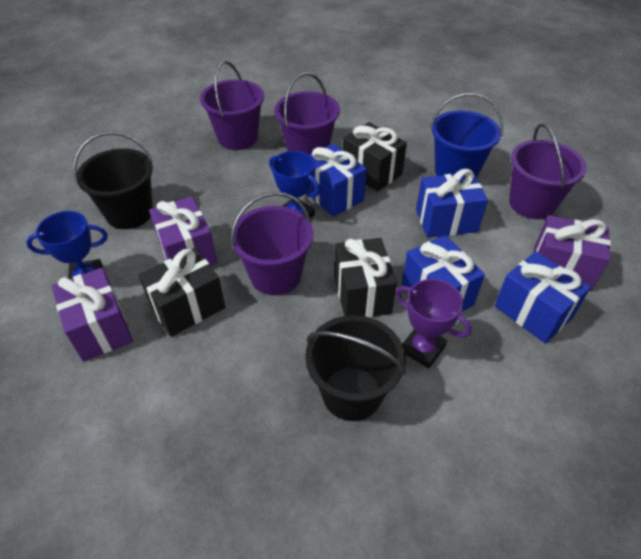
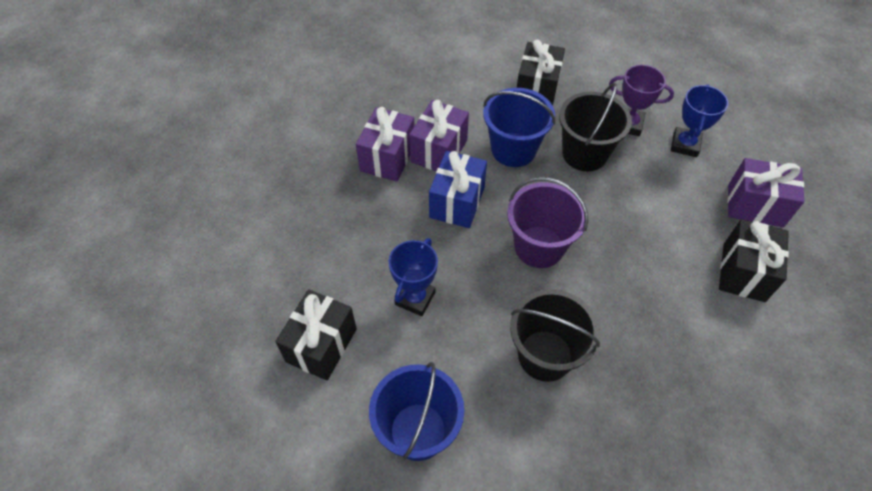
blue bucket: [430,92,503,178] = 1 -> [369,362,464,461] [483,88,555,167] = 2
blue gift: [309,143,367,217] [402,235,485,312] [416,169,488,238] [494,252,591,344] = 4 -> [429,151,487,228] = 1
purple bucket: [200,61,264,150] [230,192,313,295] [274,72,340,154] [509,124,587,219] = 4 -> [507,177,588,268] = 1

